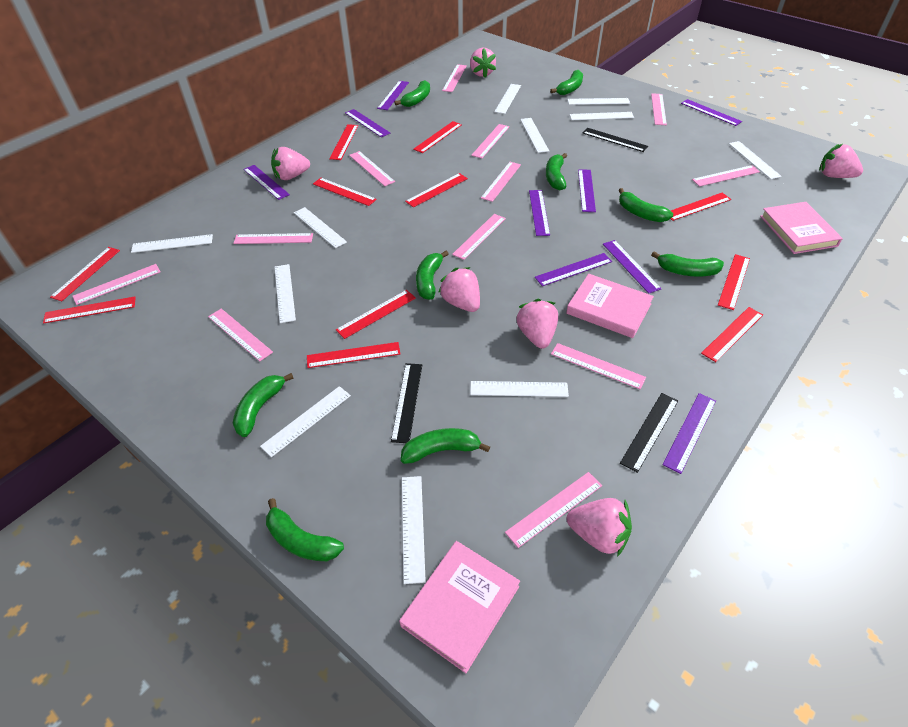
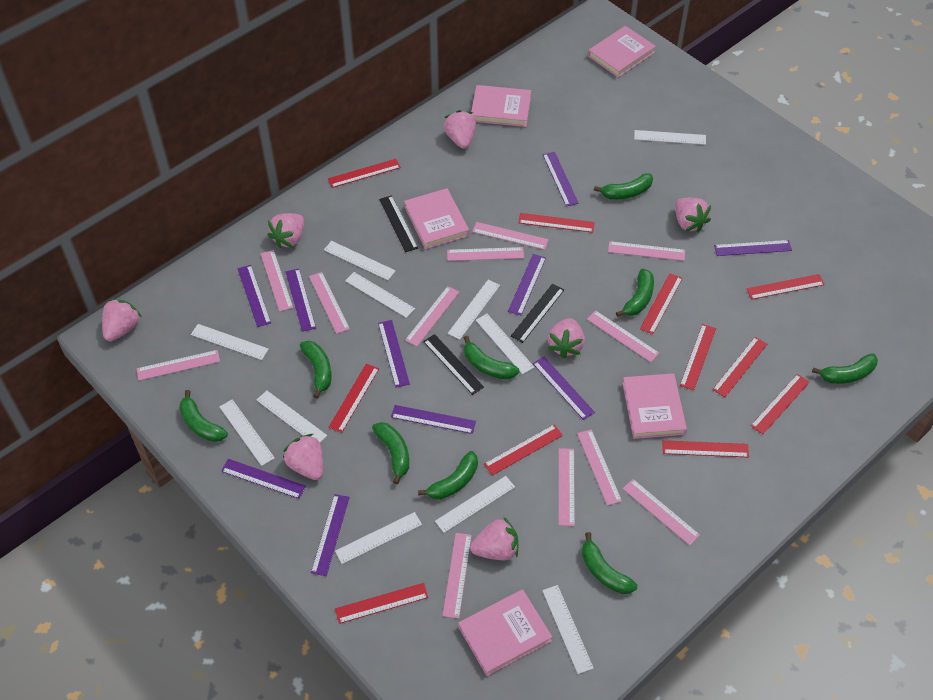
pink book: [399,541,520,673] [566,274,654,338] [760,202,843,254] = 3 -> [404,188,469,249] [458,589,552,676] [471,85,531,127] [588,26,656,78] [622,373,687,439] = 5
pink strawberry: [271,147,310,180] [438,267,480,312] [470,48,496,78] [516,299,558,349] [567,498,632,557] [819,144,863,178] = 6 -> [102,299,142,341] [268,213,304,248] [283,434,323,480] [444,110,476,149] [470,517,518,560] [548,318,585,358] [675,198,711,232] = 7
purple ruler: [243,165,290,200] [345,109,390,137] [377,81,409,110] [529,190,550,236] [535,253,612,286] [578,169,596,212] [603,240,661,294] [662,393,716,474] [681,99,742,126] = 9 -> [221,459,306,499] [238,265,271,327] [286,268,316,332] [311,494,350,576] [378,320,410,387] [391,405,476,434] [508,254,546,315] [533,357,595,420] [543,152,579,206] [714,240,792,256] = 10

